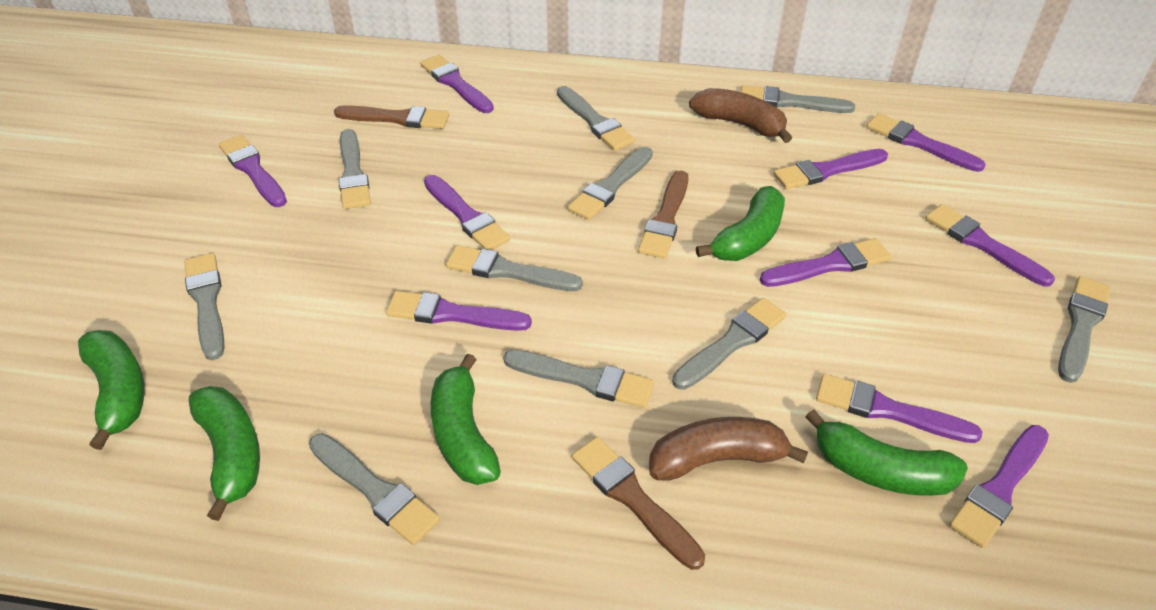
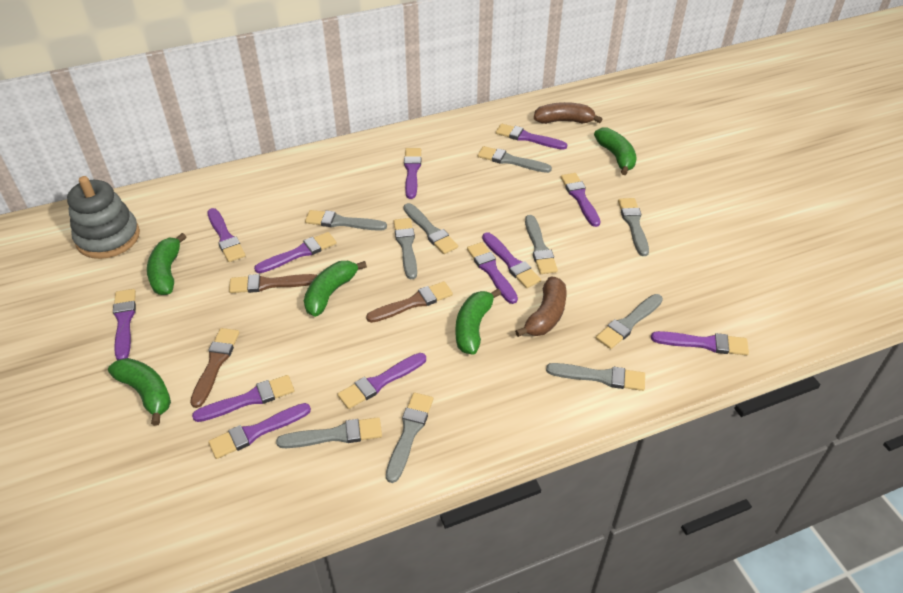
grey stacking toy: none = 0 -> [67,176,140,259] = 1
purple brush: [219,135,287,207] [386,291,532,331] [420,55,494,113] [424,175,510,250] [759,238,891,287] [773,149,888,189] [816,374,982,443] [866,113,986,172] [925,204,1055,286] [949,425,1049,548] = 10 -> [113,289,136,360] [192,375,294,422] [207,208,246,262] [208,403,311,459] [254,232,336,273] [337,353,426,409] [404,148,421,199] [467,242,518,304] [482,232,541,288] [496,124,567,150] [561,173,600,227] [651,331,749,355] = 12

